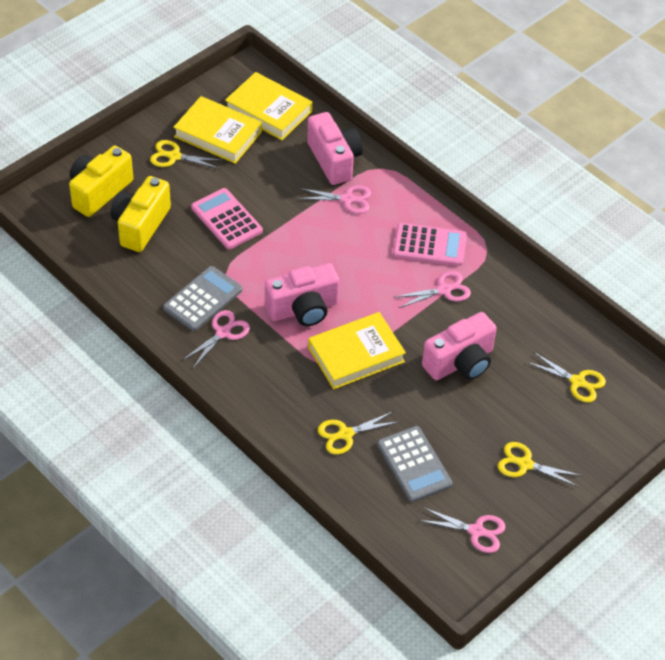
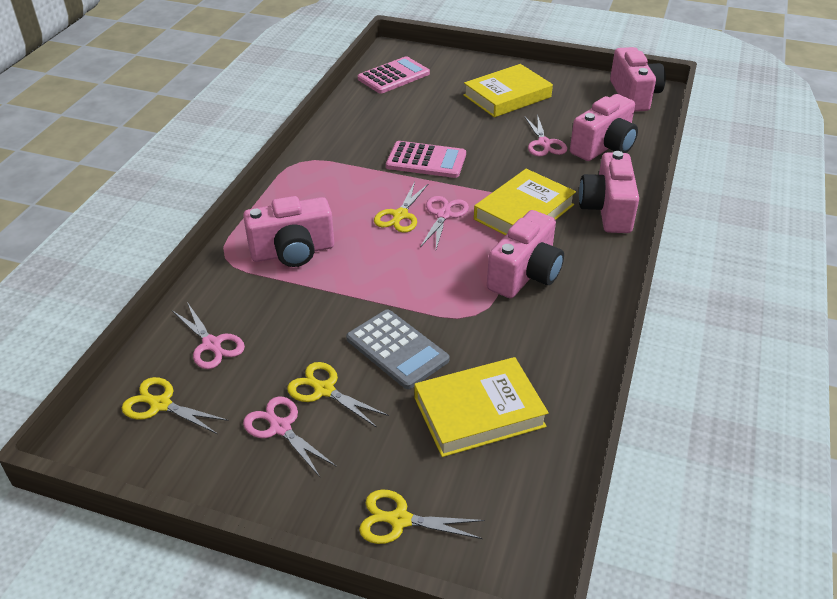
grey calculator: [163,266,242,331] [377,426,453,502] = 2 -> [346,309,450,389] = 1
pink camera: [265,263,340,326] [307,112,363,185] [422,312,497,380] = 3 -> [243,196,334,267] [487,210,564,298] [570,94,638,161] [579,151,639,233] [610,47,666,112] = 5
yellow camera: [69,146,133,217] [111,176,171,252] = 2 -> none = 0

